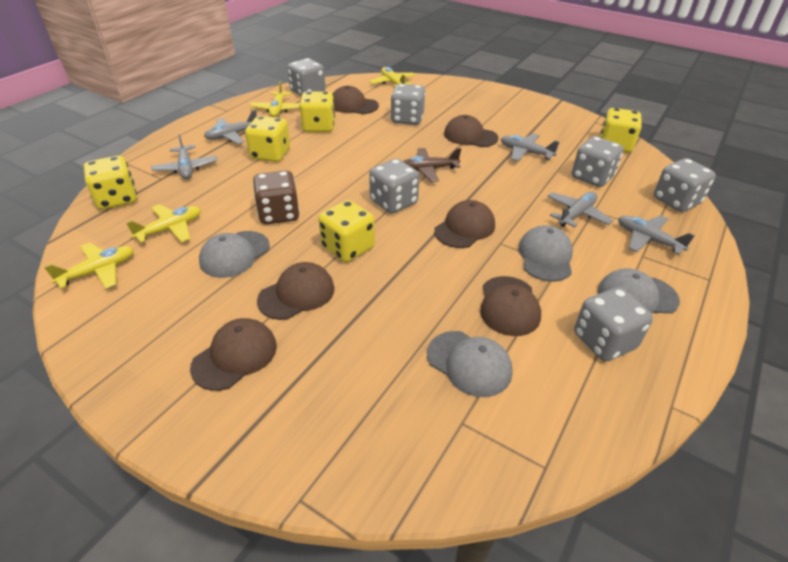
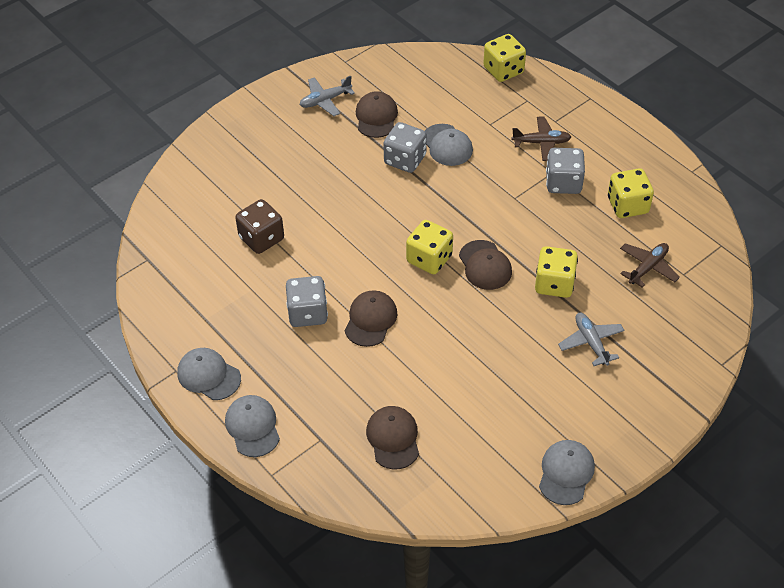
brown cap: [190,318,277,391] [257,262,335,320] [333,86,379,114] [434,200,495,248] [444,115,498,147] [480,276,541,336] = 6 -> [345,290,398,347] [356,91,398,138] [366,406,419,470] [459,240,512,290] = 4
brown plane: [403,148,461,182] = 1 -> [512,117,571,161] [620,243,680,288] = 2
grey dice: [287,58,325,97] [369,159,419,214] [391,84,426,125] [572,136,623,187] [574,287,653,362] [654,158,716,212] = 6 -> [286,276,328,327] [383,122,427,173] [546,148,585,194] = 3
grey plane: [151,134,217,179] [204,110,257,144] [501,133,559,161] [547,192,613,228] [618,215,695,255] = 5 -> [300,76,355,116] [558,313,625,366] = 2
yellow dice: [84,156,137,210] [245,116,290,162] [299,92,335,132] [318,200,375,262] [600,108,642,153] = 5 -> [406,220,453,275] [483,34,526,82] [535,246,578,298] [608,168,654,218] = 4
yellow plane: [44,242,134,289] [126,204,201,243] [250,81,300,117] [369,67,415,88] = 4 -> none = 0

